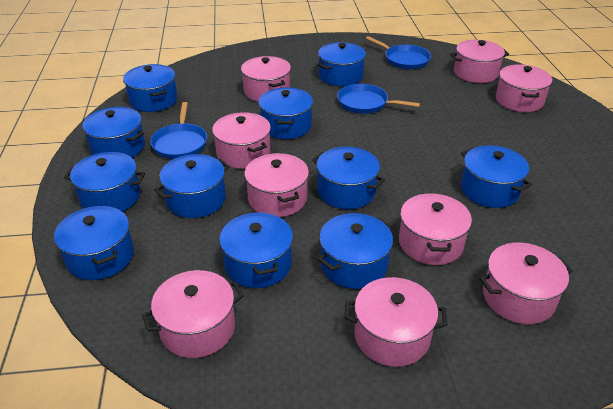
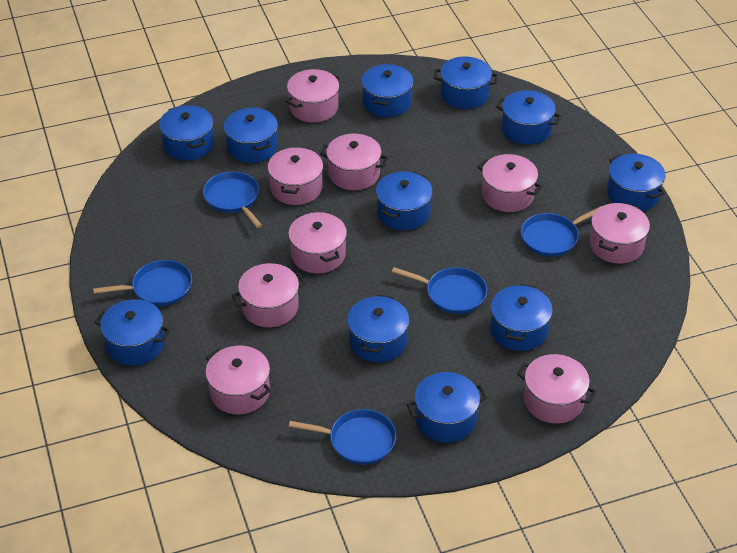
blue pan: [150,102,207,159] [337,84,420,114] [366,36,431,69] = 3 -> [93,260,192,306] [203,171,262,228] [289,409,396,465] [392,267,487,314] [521,206,602,257] = 5

